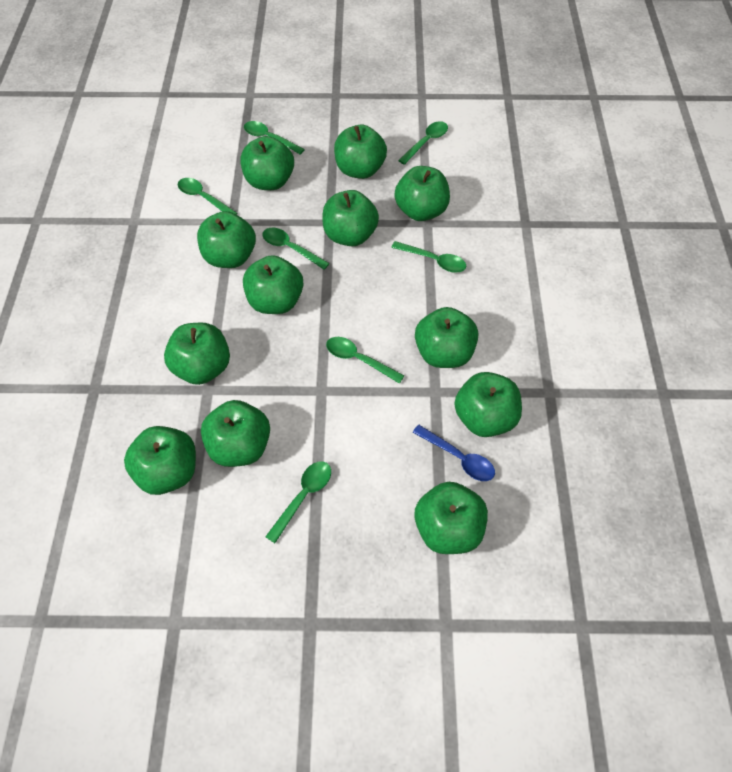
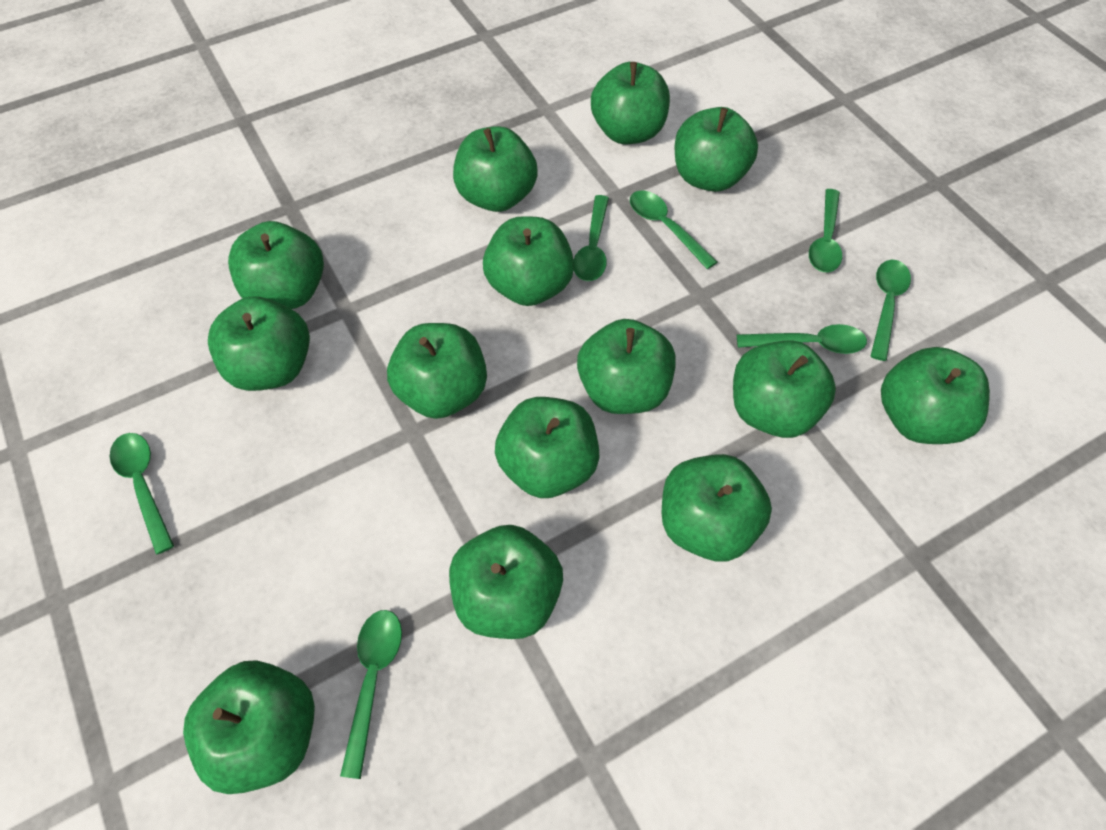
blue spoon: [412,425,495,481] = 1 -> none = 0
green apple: [124,426,196,495] [164,323,230,385] [197,211,256,268] [201,400,270,467] [240,136,294,190] [243,255,303,314] [322,190,379,246] [334,125,387,179] [394,166,450,221] [414,482,488,554] [415,307,478,368] [454,372,522,437] = 12 -> [183,660,315,794] [208,297,310,391] [228,221,324,309] [387,323,487,419] [449,525,563,639] [453,126,538,212] [483,216,574,306] [495,397,599,498] [577,319,676,414] [591,62,670,144] [662,454,772,562] [675,107,758,192] [733,340,836,438] [881,347,990,444] = 14

